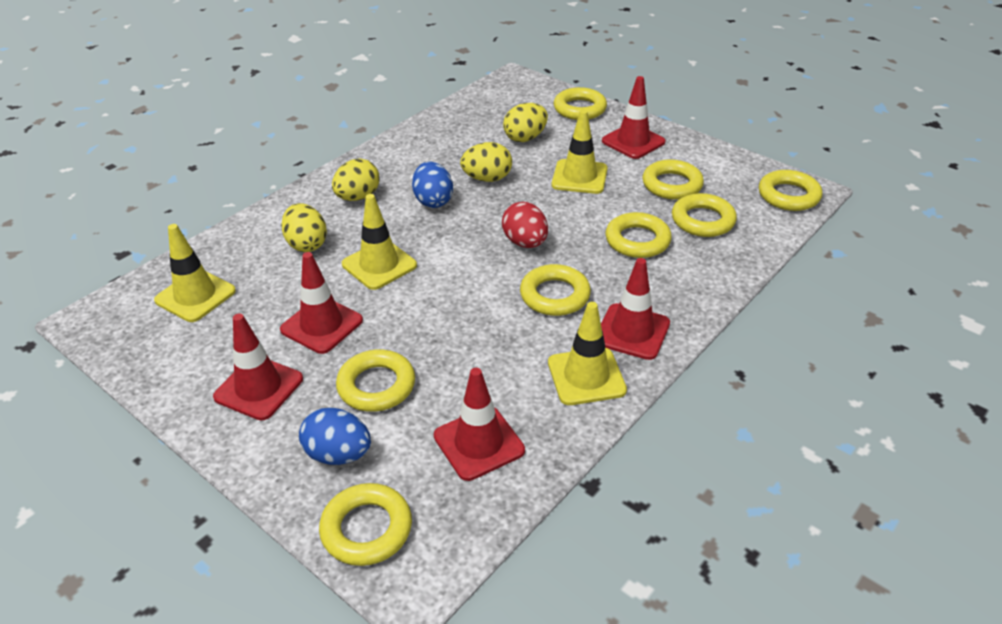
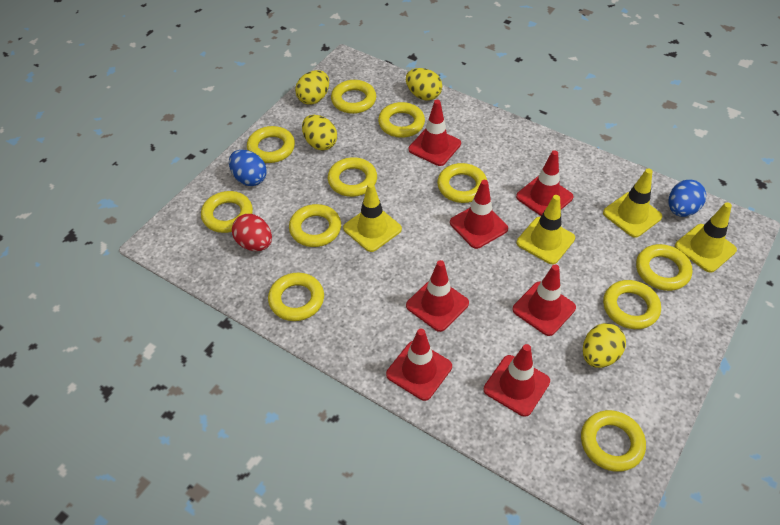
red traffic cone: [213,313,303,420] [280,252,363,354] [434,368,525,481] [601,258,670,360] [602,76,665,159] = 5 -> [386,329,452,401] [406,260,469,332] [409,100,461,166] [450,180,508,249] [484,344,550,417] [513,265,576,336] [516,150,573,216] = 7
yellow ring: [319,483,412,566] [336,350,415,412] [520,264,591,316] [554,87,607,120] [605,212,672,258] [642,160,704,200] [672,193,737,237] [759,170,822,211] = 8 -> [201,191,253,233] [247,126,295,163] [268,273,324,321] [289,204,341,247] [328,157,377,197] [331,80,376,114] [378,102,425,138] [437,163,487,203] [581,410,646,472] [603,280,661,329] [636,244,692,291] = 11

